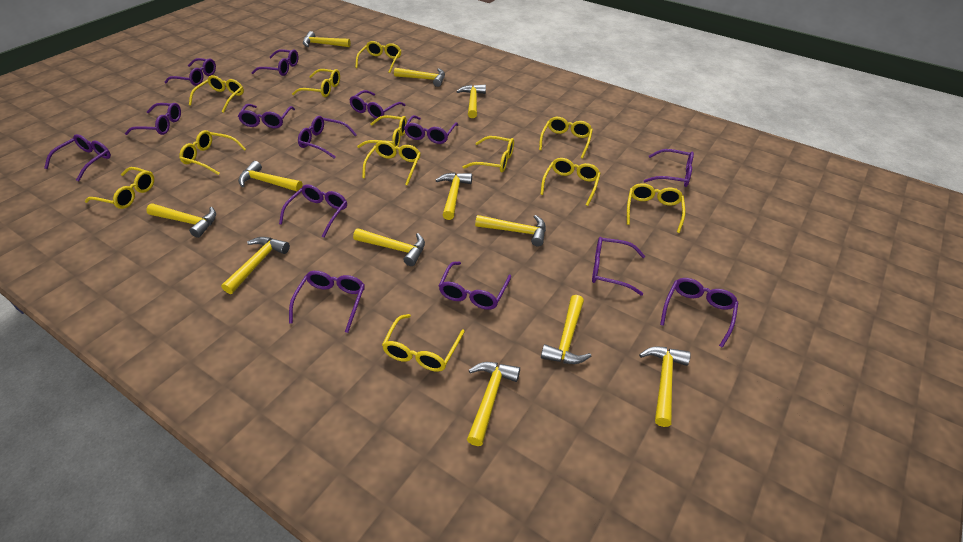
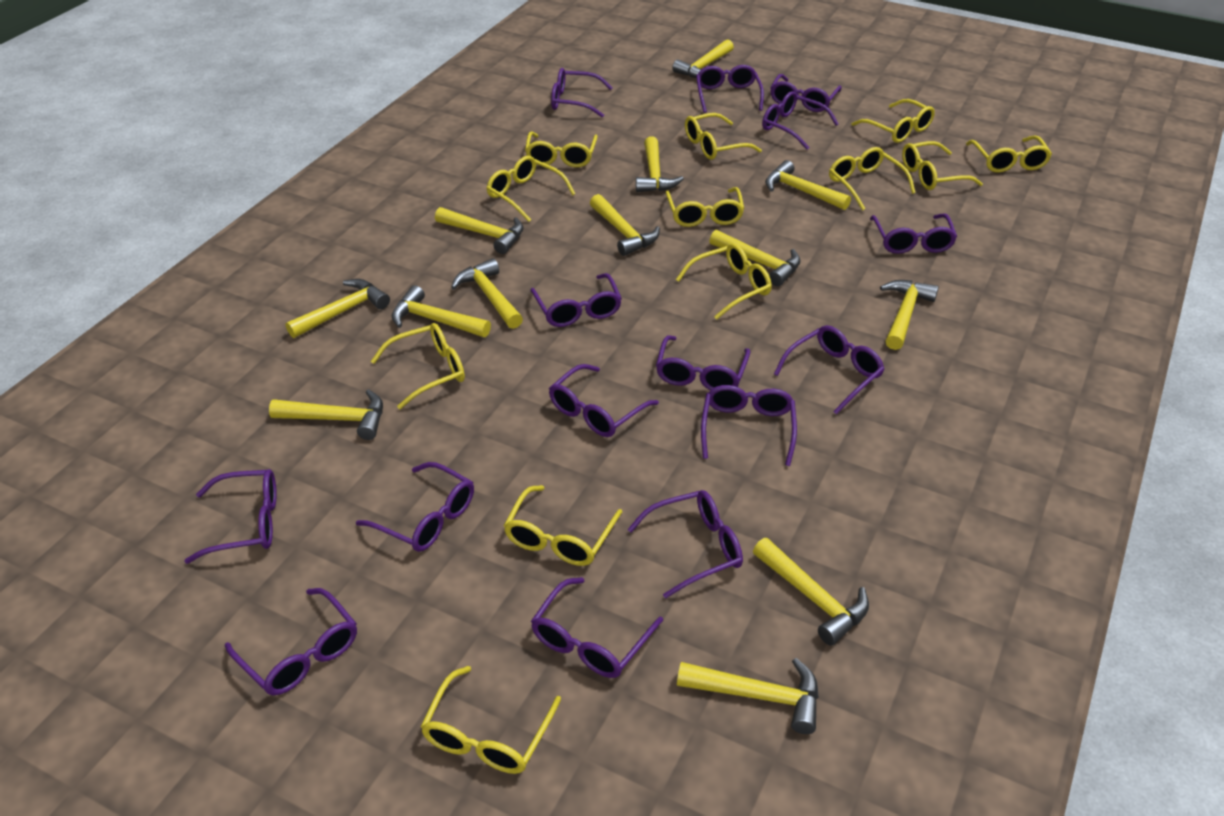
purple glasses: [44,134,111,181] [125,103,181,135] [165,58,216,86] [238,104,295,128] [251,49,298,76] [279,184,347,238] [289,271,365,333] [298,116,357,159] [349,90,406,119] [404,115,458,144] [439,262,511,310] [592,237,645,296] [644,149,694,187] [660,278,738,348] = 14 -> [184,469,277,564] [225,588,357,695] [356,462,474,552] [530,273,622,327] [531,577,663,678] [549,364,659,437] [551,68,612,118] [627,490,743,599] [656,335,750,390] [696,65,764,113] [701,385,797,466] [762,91,839,150] [770,74,842,112] [774,325,884,415] [870,214,957,254] = 15
yellow hammer: [146,204,216,238] [221,237,290,294] [238,161,303,191] [303,31,351,47] [353,228,425,266] [394,68,445,87] [436,173,472,220] [456,85,486,118] [467,362,520,446] [475,215,546,246] [541,295,591,364] [639,347,691,427] = 12 -> [269,389,383,440] [285,279,390,338] [392,285,491,337] [435,207,524,254] [451,258,523,329] [590,194,660,256] [636,136,684,192] [672,39,734,78] [677,658,819,734] [709,230,801,286] [753,538,869,646] [765,160,851,210] [880,280,939,350] = 13

